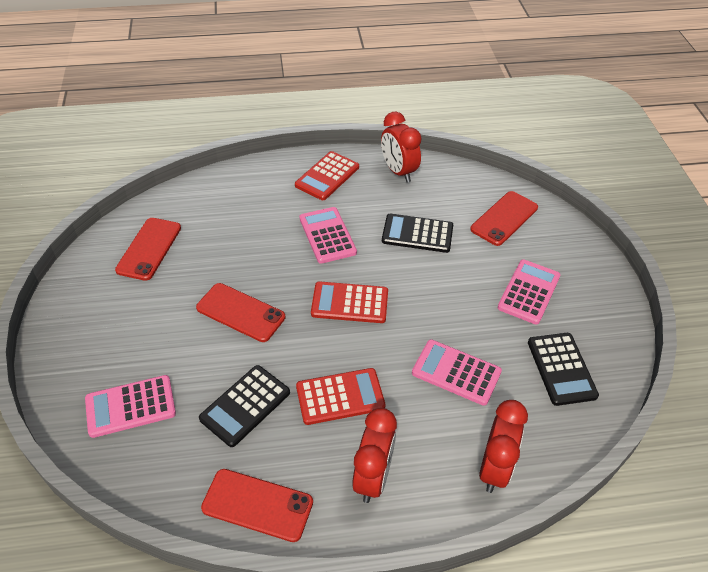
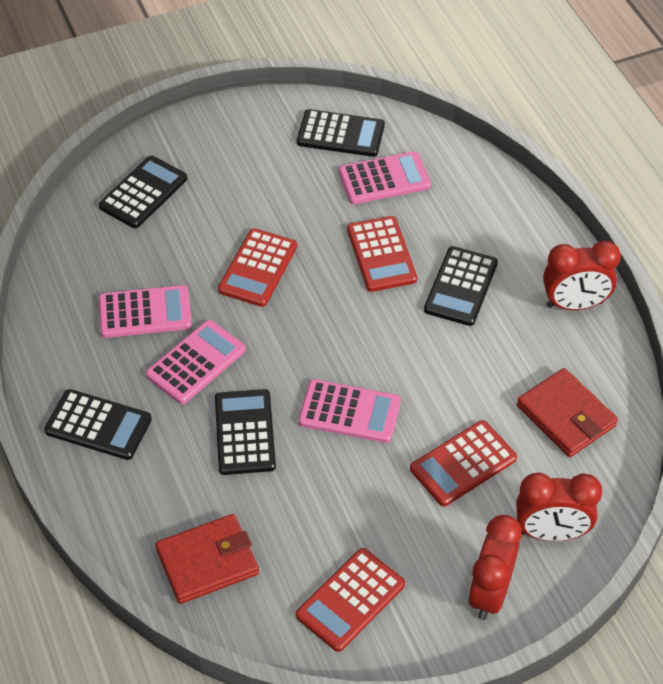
black calculator: [199,365,290,447] [382,213,453,253] [528,333,599,406] = 3 -> [44,389,152,460] [99,156,187,228] [215,389,276,475] [297,109,385,157] [424,246,498,326] = 5
red calculator: [295,151,359,200] [296,368,385,425] [311,281,388,323] = 3 -> [218,228,297,307] [296,548,405,652] [347,216,417,292] [410,420,517,506] = 4
red phone: [115,218,181,281] [196,283,285,342] [201,469,313,542] [470,191,538,246] = 4 -> none = 0
red wallet: none = 0 -> [155,514,259,604] [517,368,618,457] = 2

